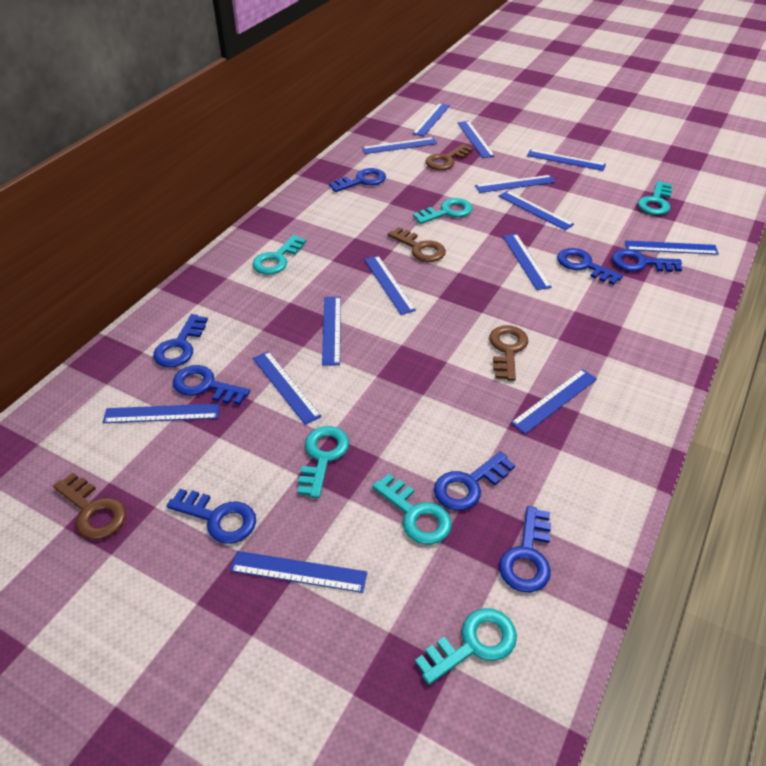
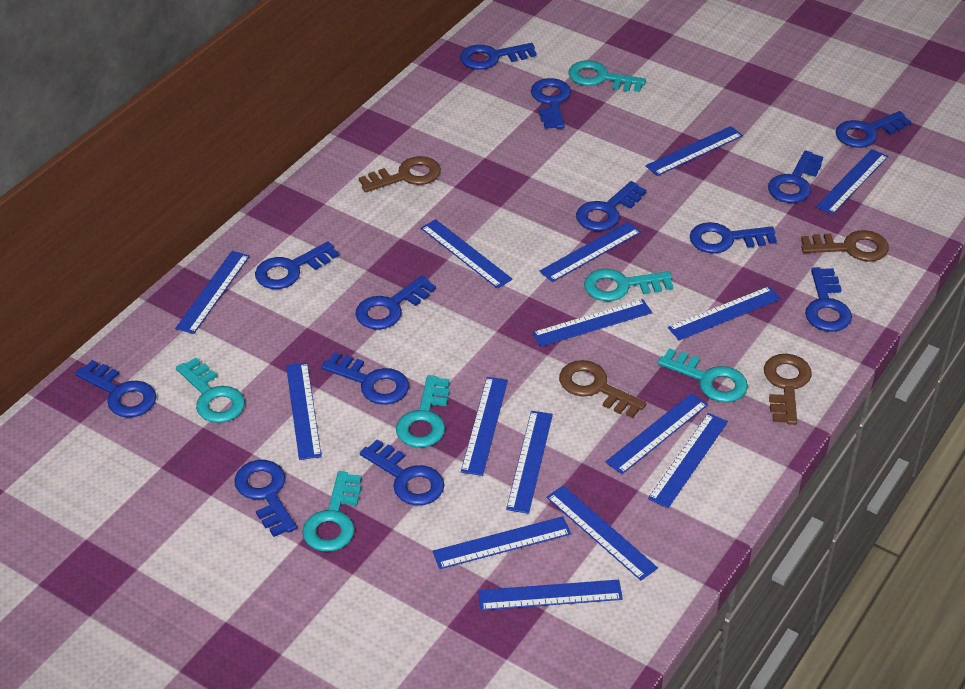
blue key: [153,314,208,367] [167,489,256,544] [173,365,250,405] [329,168,386,192] [434,451,515,511] [499,506,551,593] [557,248,623,285] [612,249,682,272] = 8 -> [75,360,157,418] [234,460,297,537] [255,242,339,289] [321,352,409,405] [355,276,436,330] [360,440,445,506] [460,43,537,70] [531,78,571,129] [576,181,646,231] [690,222,777,253] [768,150,823,203] [805,267,852,332] [836,111,911,148] = 13
blue ruler: [103,404,220,423] [230,551,367,593] [253,351,322,425] [322,297,341,366] [362,137,437,154] [364,256,416,315] [413,103,450,136] [457,121,495,158] [475,175,555,193] [499,190,574,230] [503,234,552,290] [511,369,597,434] [527,149,606,171] [625,240,719,255] = 14 -> [175,251,250,334] [286,362,322,460] [421,219,513,289] [432,516,571,569] [461,377,508,476] [478,580,623,611] [506,411,553,514] [532,299,652,347] [539,222,641,282] [546,486,658,581] [605,393,708,474] [646,126,743,176] [648,413,728,508] [668,286,781,341] [816,149,888,215] = 15

